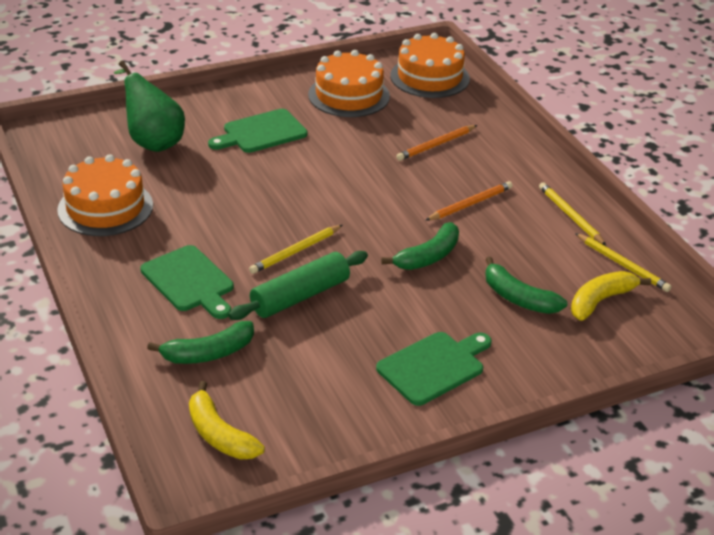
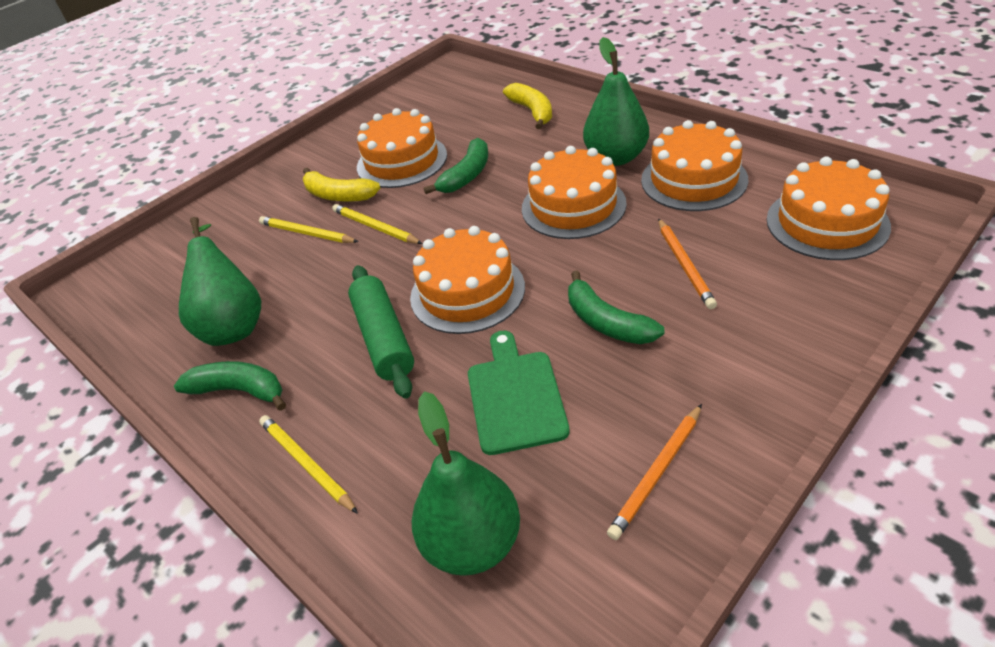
green cutting board: [140,245,234,319] [208,109,307,153] [376,332,492,406] = 3 -> [468,331,570,455] = 1
green pear: [114,61,185,152] = 1 -> [179,217,261,346] [412,392,520,576] [583,37,649,166] = 3
orange cake: [57,154,153,236] [308,50,390,117] [390,33,470,98] = 3 -> [357,108,447,188] [410,226,525,334] [522,146,627,239] [641,120,748,211] [767,157,891,260] = 5

